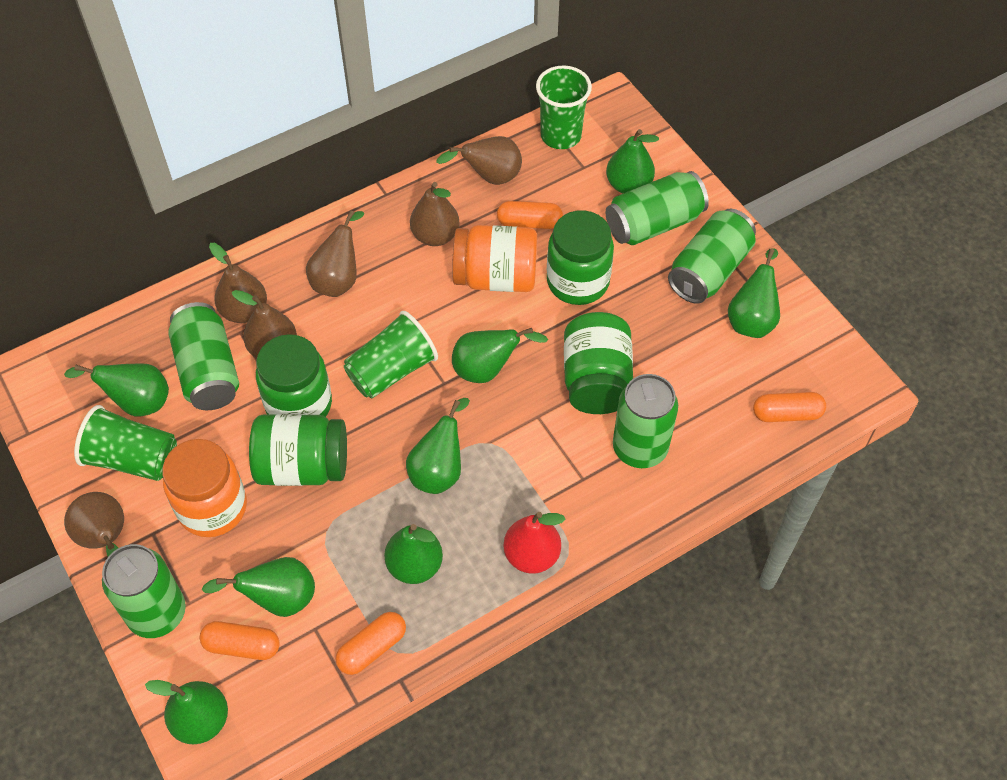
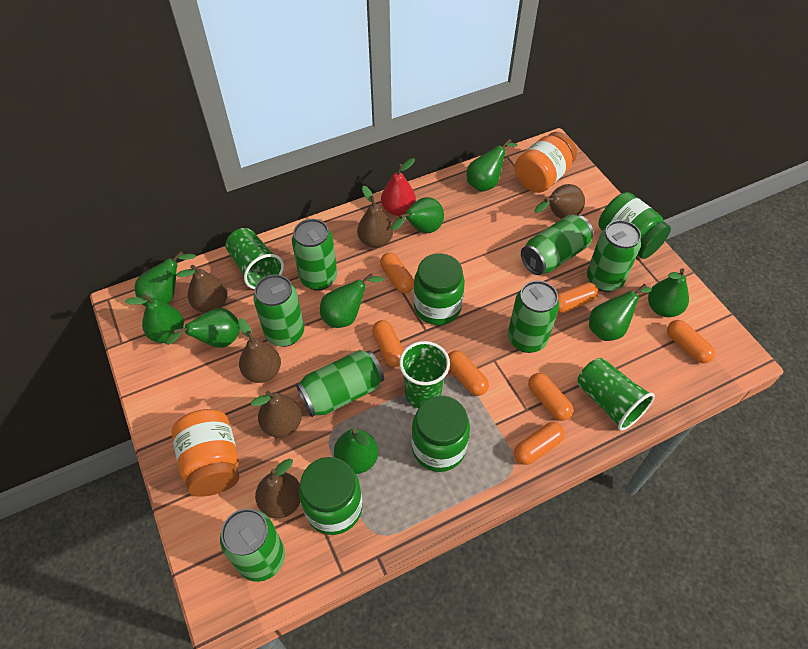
green can: [102,544,186,638] [168,302,239,410] [605,171,709,245] [613,374,678,468] [668,209,756,304] = 5 -> [220,509,285,582] [253,274,304,347] [292,219,337,291] [296,350,384,417] [508,281,559,353] [521,214,594,275] [587,220,641,292] = 7
green pear: [64,363,169,417] [145,680,228,744] [202,557,315,617] [384,524,443,584] [406,398,470,494] [452,328,548,383] [606,129,659,194] [728,248,780,338] = 8 -> [125,294,184,343] [135,251,196,306] [165,308,240,348] [320,273,384,328] [334,428,378,474] [391,197,444,233] [467,138,517,192] [589,284,652,341] [648,268,689,317] = 9
orange capsule: [200,621,280,660] [336,612,406,675] [497,201,563,229] [753,392,826,422] = 4 -> [372,320,404,367] [380,253,414,293] [448,351,489,396] [514,422,565,465] [528,373,573,421] [558,283,599,313] [667,320,715,363] = 7

